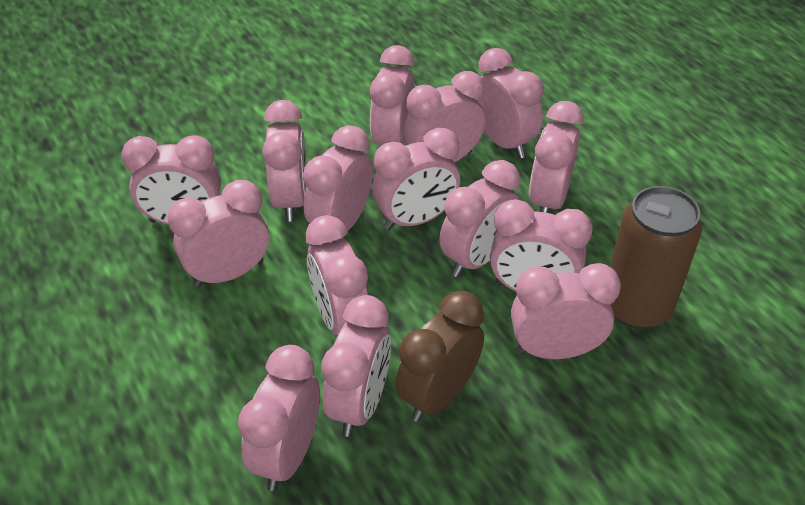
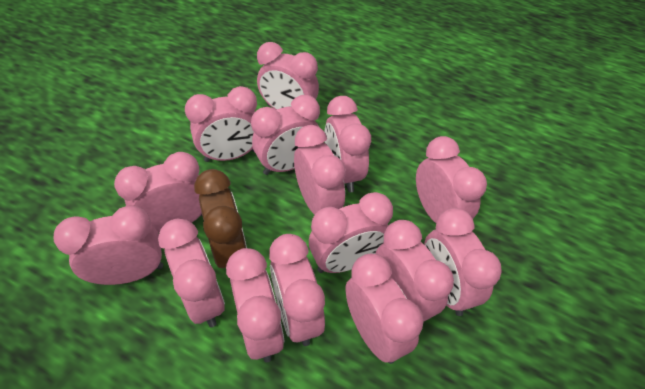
brown can: [610,186,702,329] = 1 -> none = 0

